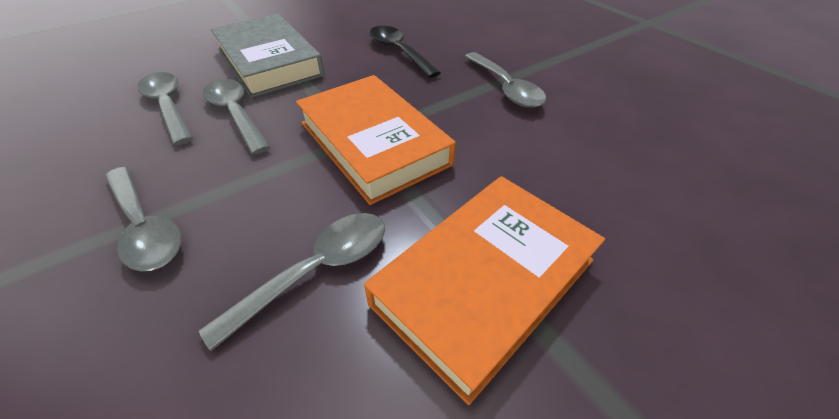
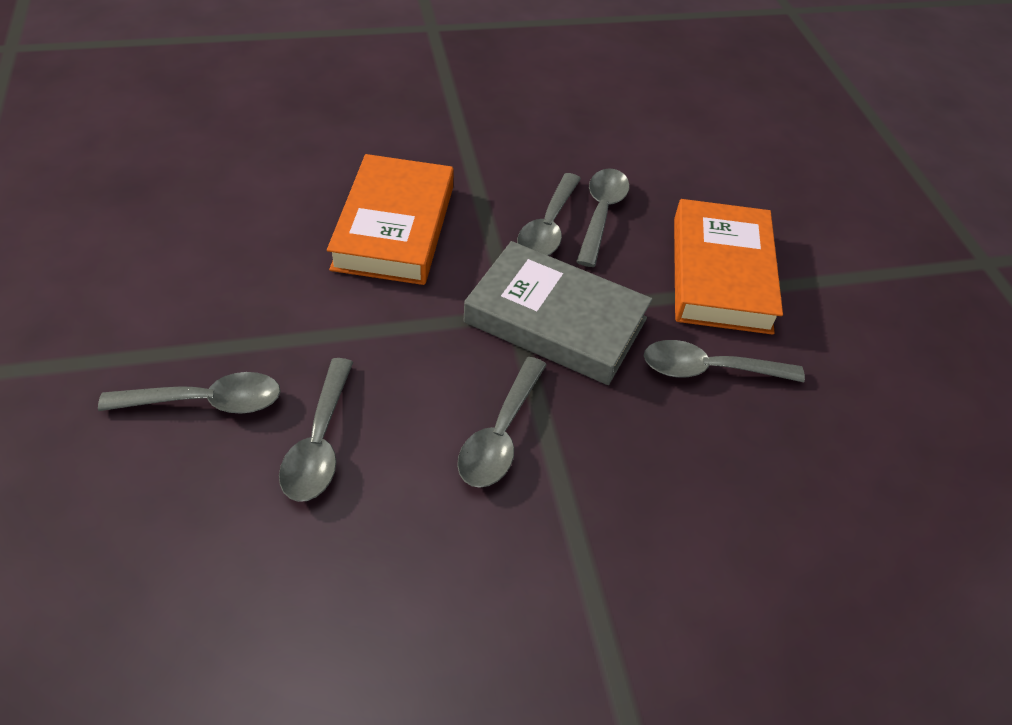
black spoon: [370,26,441,78] = 1 -> none = 0
grey spoon: [105,167,181,271] [137,72,193,145] [199,213,385,351] [203,79,270,155] [465,52,546,108] = 5 -> [98,372,281,414] [279,358,353,502] [457,357,547,488] [517,173,581,256] [576,168,630,267] [644,340,805,382] = 6

